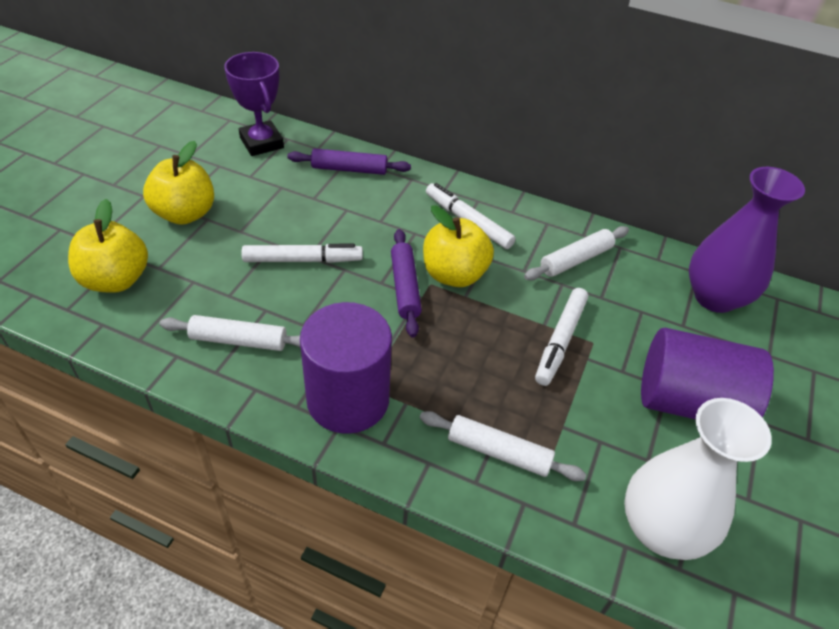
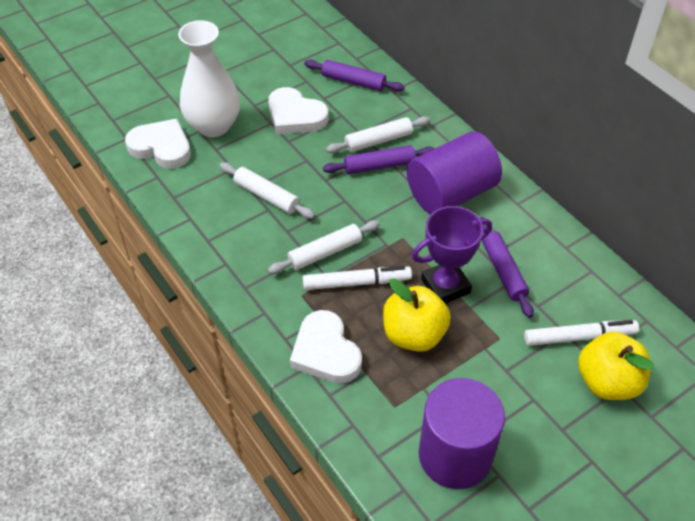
purple rolling pin: [287,148,411,175] [391,229,422,337] = 2 -> [304,60,405,92] [323,145,435,174] [480,217,534,318] = 3
purple vase: [689,167,805,313] = 1 -> none = 0
white heart: none = 0 -> [125,119,191,169] [268,87,329,134] [290,310,362,384] = 3
white marker: [241,244,363,263] [426,183,516,249] [535,288,588,386] = 3 -> [303,266,412,290] [524,320,639,346] = 2
yellow apple: [68,199,148,293] [143,141,214,225] [423,205,494,287] = 3 -> [383,278,451,352] [578,332,654,400] = 2

